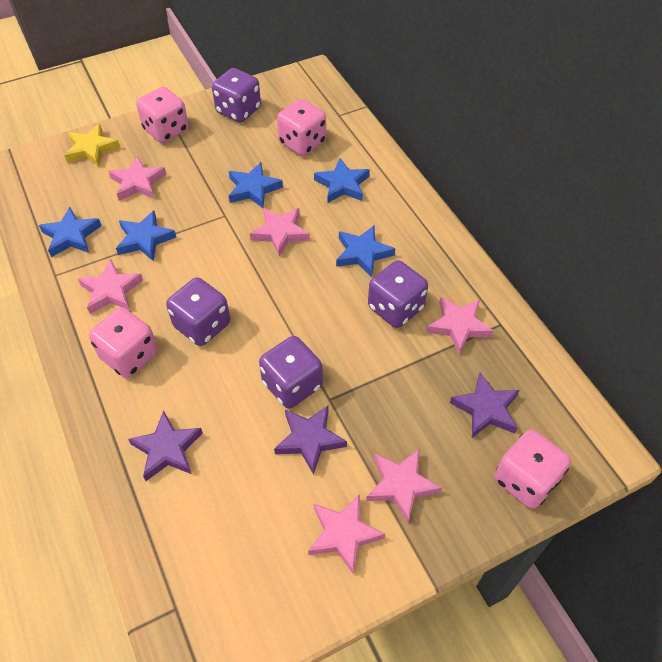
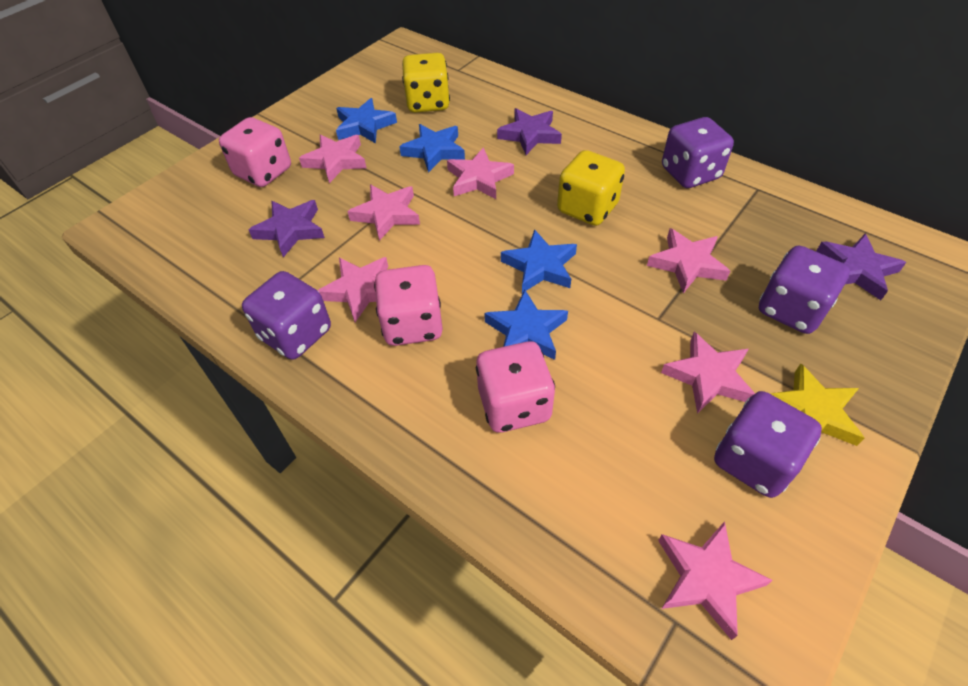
blue star: [39,207,102,257] [116,211,177,261] [229,162,283,208] [314,158,370,203] [336,226,395,278] = 5 -> [336,98,397,143] [399,124,465,173] [484,290,568,360] [501,229,577,293] = 4
pink dice: [89,307,158,378] [136,87,189,143] [277,99,326,156] [494,429,571,509] = 4 -> [219,117,291,187] [374,265,443,346] [476,341,555,433] = 3
pink star: [78,260,143,314] [108,156,167,201] [250,208,310,257] [308,494,385,574] [366,449,442,522] [426,296,494,354] = 6 -> [299,134,366,183] [318,257,388,322] [347,185,420,241] [447,147,514,199] [647,228,730,293] [658,521,773,640] [661,332,755,414] = 7
yellow dice: none = 0 -> [402,53,450,113] [557,150,625,226] = 2

